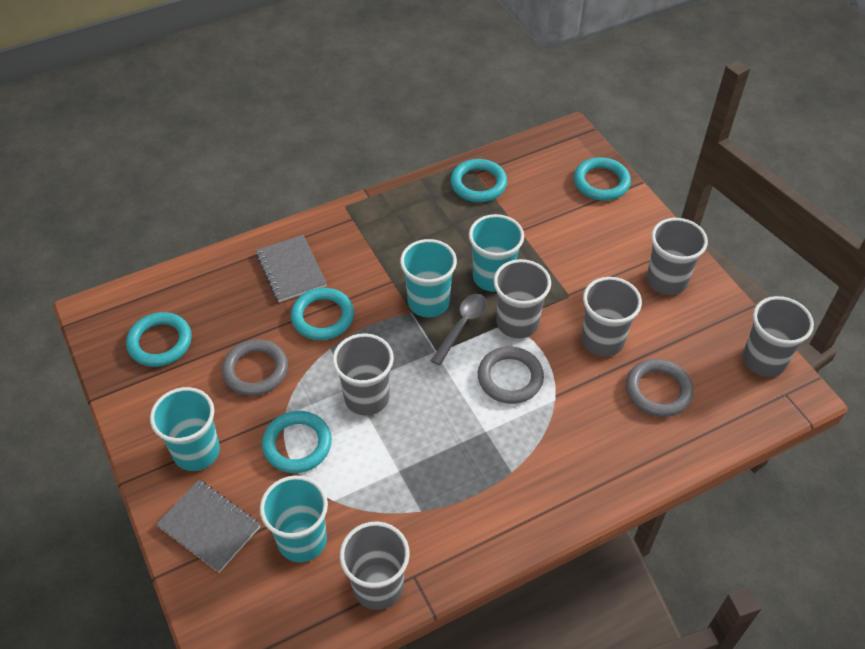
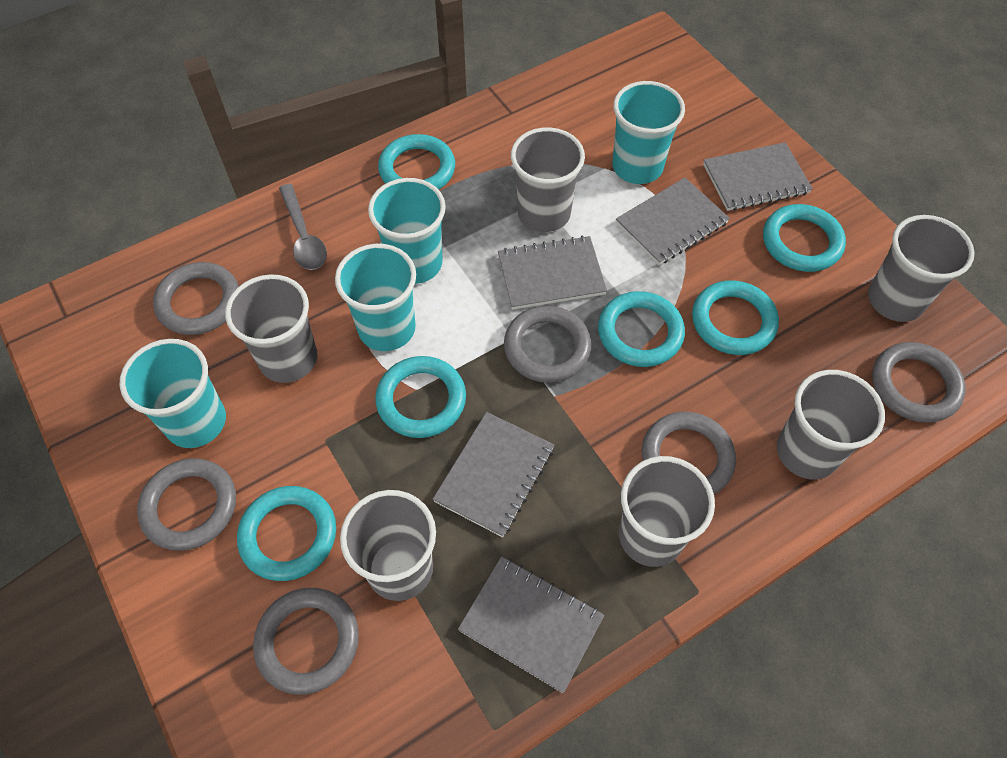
grey notebook: [156,480,261,573] [256,235,327,302] = 2 -> [433,412,554,537] [458,556,604,693] [498,236,607,310] [616,178,730,265] [703,142,813,211] = 5
grey ring: [222,339,288,396] [478,347,544,404] [626,359,693,417] = 3 -> [137,458,236,551] [153,262,239,335] [253,588,359,695] [504,306,591,383] [642,412,736,494] [872,342,966,423] = 6
turquoise ring: [126,312,192,367] [262,411,332,473] [291,288,354,340] [450,159,507,202] [574,157,631,201] = 5 -> [237,486,336,581] [375,356,466,438] [378,134,455,190] [598,291,685,367] [692,280,779,355] [763,204,846,272] = 6

